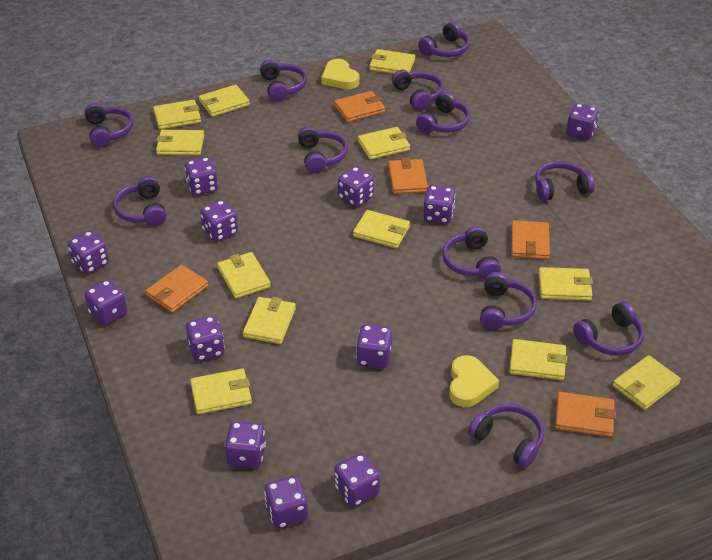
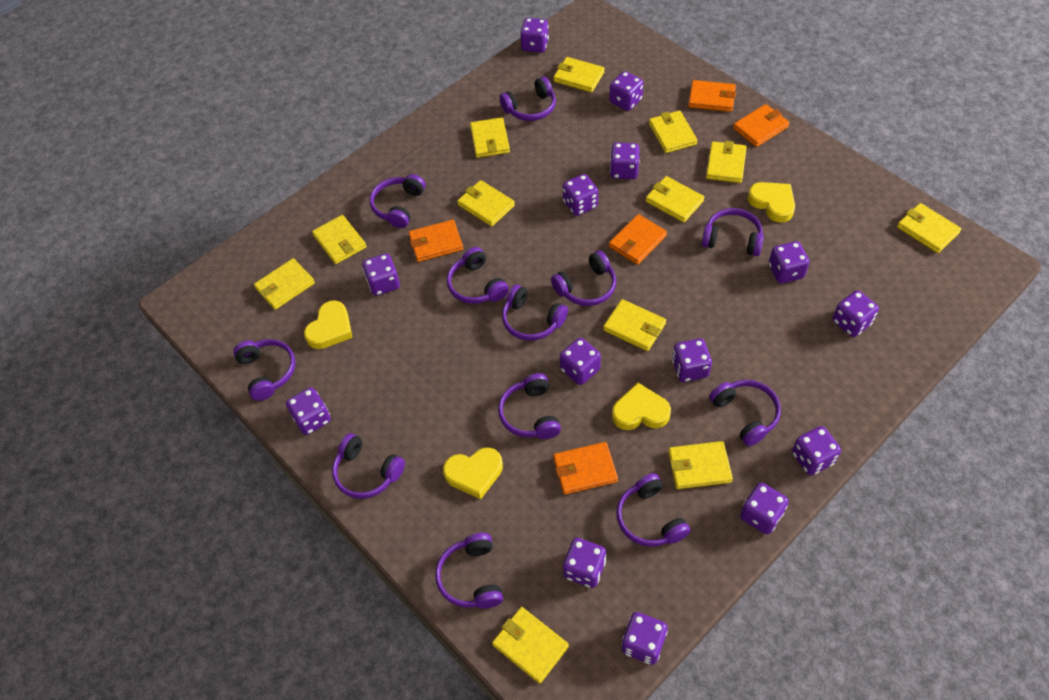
purple dice: [68,231,109,274] [85,280,127,325] [185,157,218,195] [186,316,225,361] [200,200,238,242] [225,421,266,468] [264,476,308,528] [334,453,380,507] [338,166,374,207] [356,324,392,368] [423,185,455,224] [566,103,599,140] = 12 -> [286,387,331,435] [362,253,400,296] [520,18,549,53] [560,338,601,385] [563,174,598,216] [563,538,606,588] [609,71,644,111] [610,143,640,179] [621,612,668,665] [672,338,712,382] [740,483,789,535] [769,241,809,284] [792,426,841,476] [832,290,879,337] = 14
yellow heart: [321,59,359,89] [449,355,499,407] = 2 -> [304,300,353,349] [443,447,503,499] [612,383,671,430] [748,182,795,223] = 4

